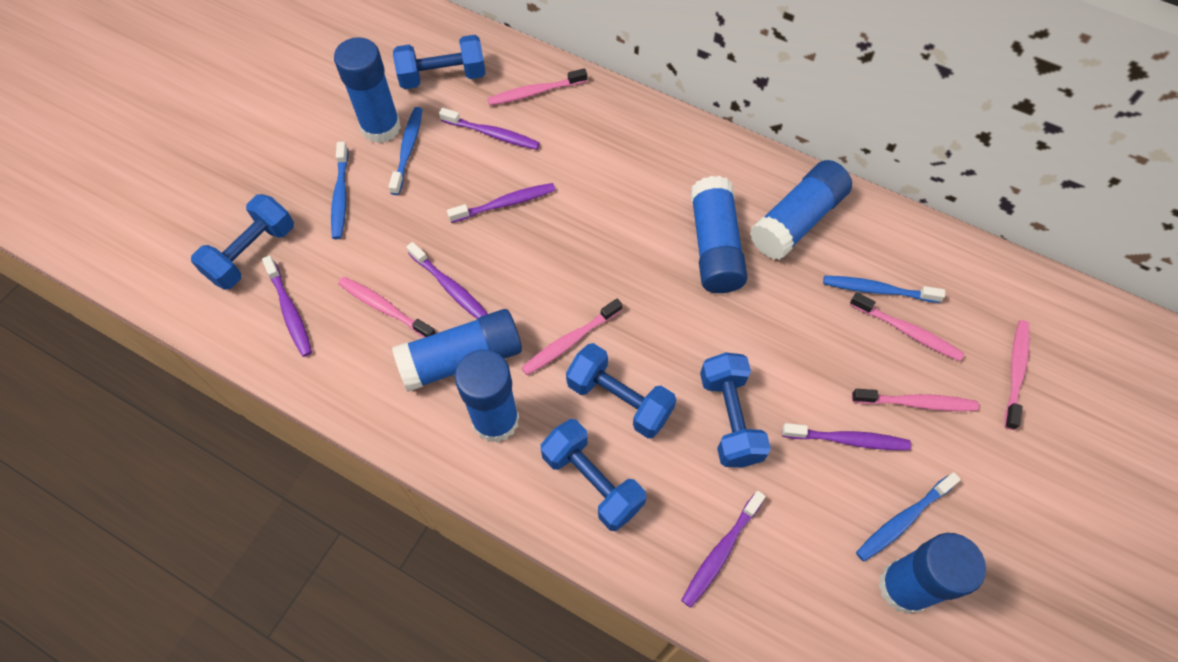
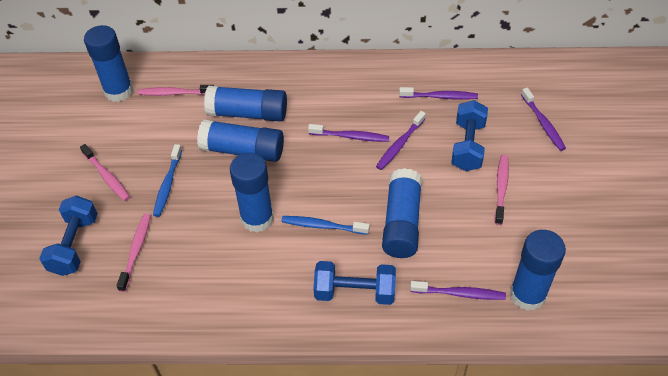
blue dumbbell: [191,194,294,290] [393,35,486,89] [541,419,646,531] [566,343,676,438] [700,352,771,467] = 5 -> [39,195,98,276] [314,261,396,305] [451,100,488,171] = 3
blue toothbrush: [331,141,349,239] [389,107,423,195] [823,276,945,303] [856,472,961,562] = 4 -> [153,144,182,217] [281,216,370,235] = 2
pink toothbrush: [338,277,436,338] [487,68,587,106] [521,299,622,375] [850,292,964,361] [852,389,979,411] [1004,320,1030,430] = 6 -> [80,144,130,201] [116,214,151,292] [138,85,214,96] [494,155,509,225] = 4
purple toothbrush: [262,255,312,357] [406,242,488,319] [439,108,540,150] [447,183,555,223] [681,491,766,608] [782,423,911,450] = 6 -> [308,124,389,142] [376,111,426,170] [399,87,478,100] [410,281,506,300] [521,88,566,151] = 5

